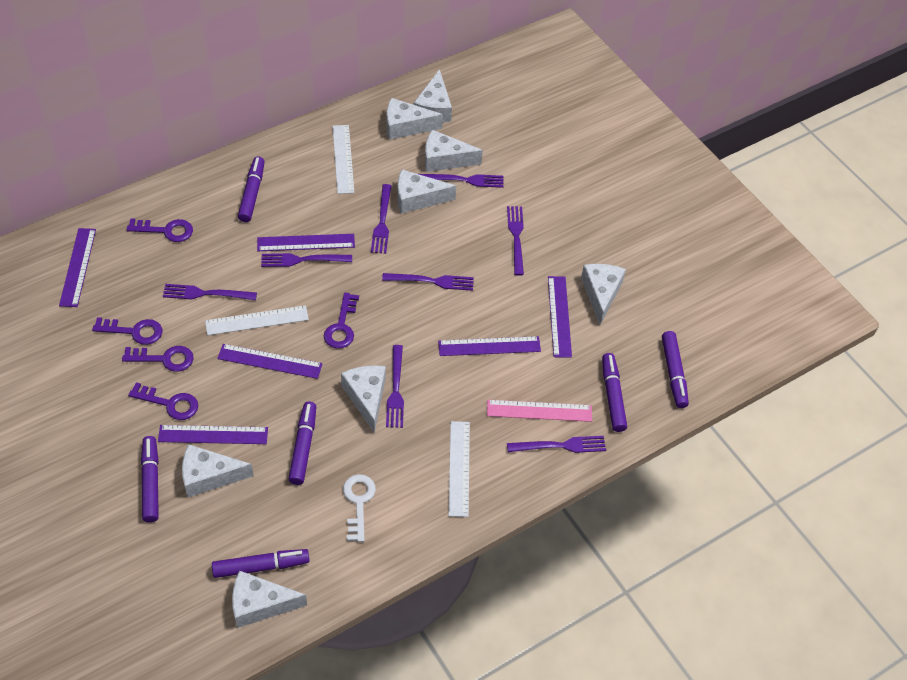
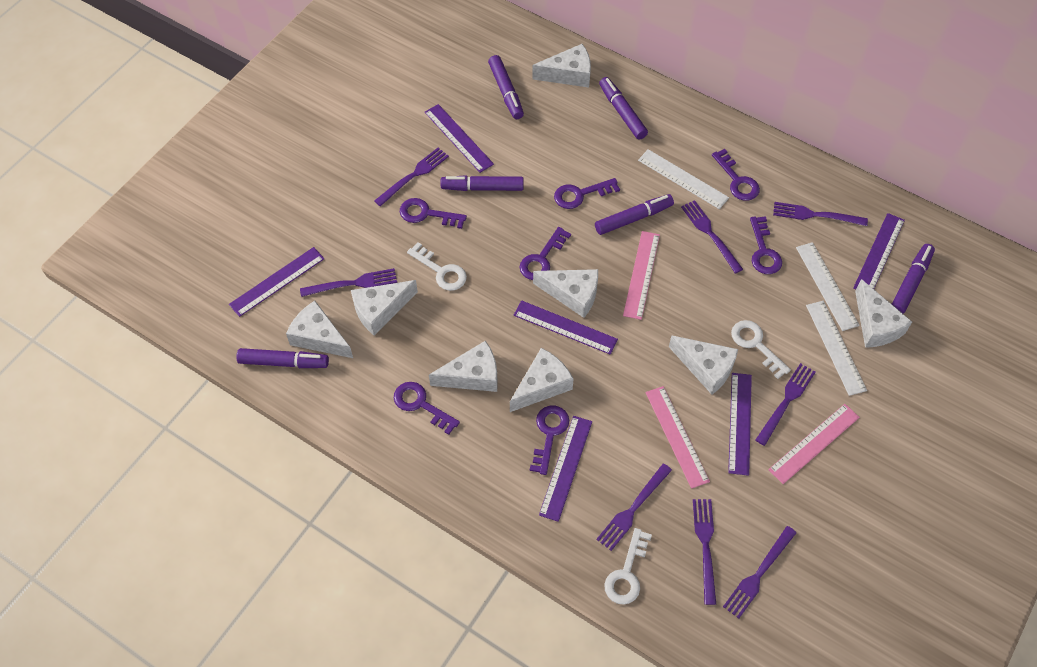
pink ruler: [487,400,592,422] = 1 -> [623,231,660,320] [645,386,710,489] [768,404,860,484] = 3
purple key: [92,317,162,345] [122,346,194,372] [127,218,193,242] [128,382,198,420] [324,293,359,349] = 5 -> [394,382,460,435] [400,198,467,229] [520,227,571,280] [530,406,569,475] [554,178,620,209] [712,149,760,201] [750,216,782,274] = 7
white key: [343,474,376,542] = 1 -> [407,242,467,291] [604,528,652,605] [731,320,791,379] = 3

